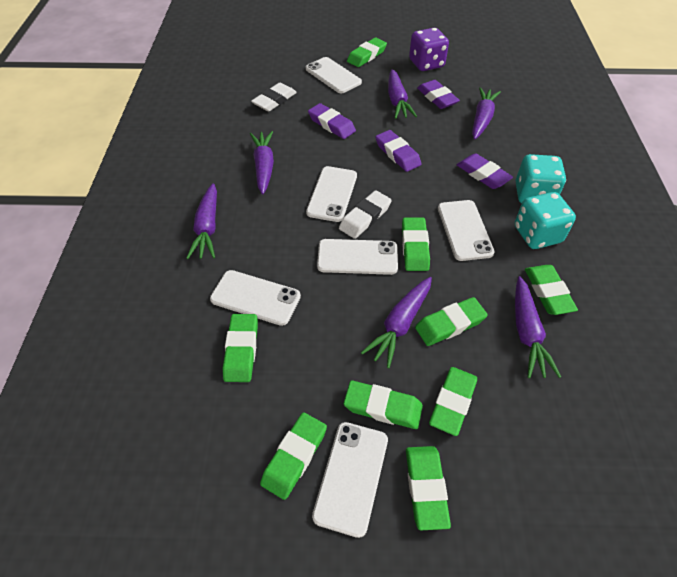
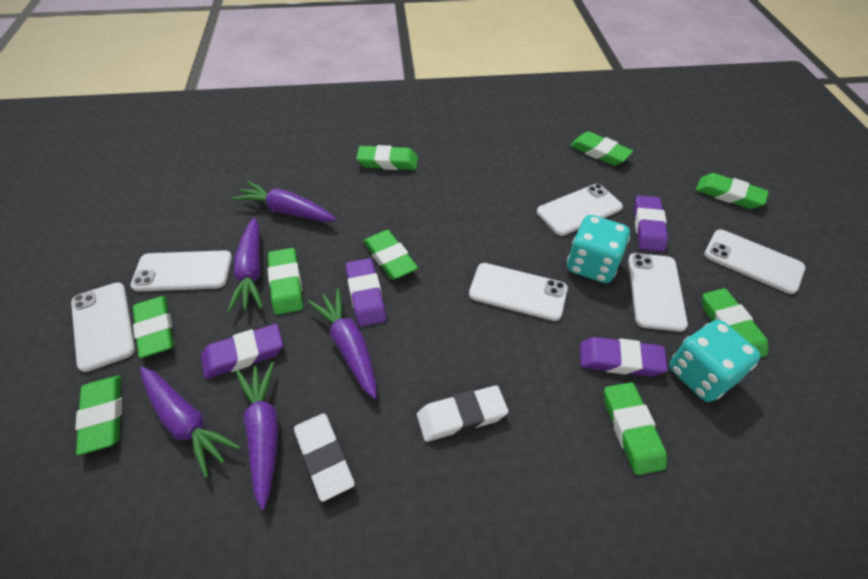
purple carrot: [186,183,217,259] [250,131,274,195] [361,277,432,368] [388,69,417,119] [472,87,501,140] [515,276,561,378] = 6 -> [140,367,241,478] [227,218,263,313] [231,181,336,222] [236,362,278,510] [307,288,377,399] = 5
purple dice: [409,28,449,71] = 1 -> none = 0

